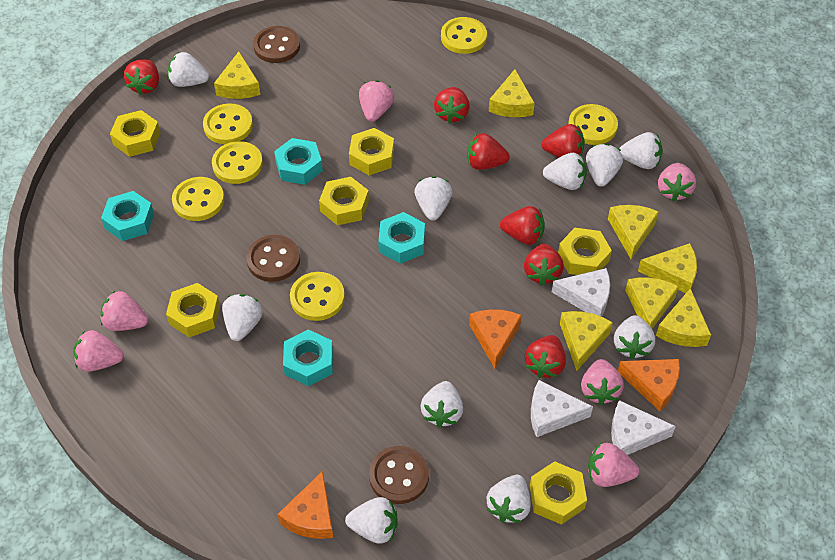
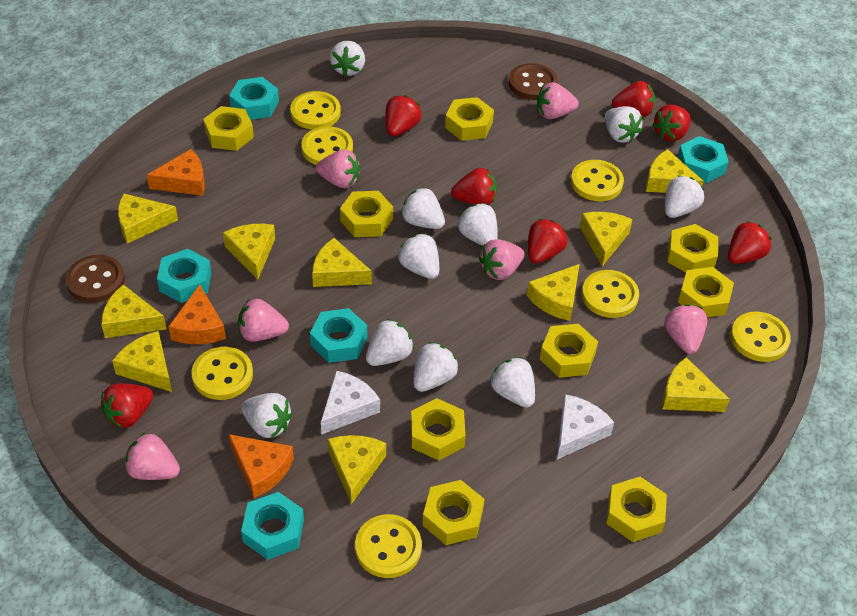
brown button: [246,235,300,282] [253,26,300,63] [369,446,429,504] = 3 -> [65,255,125,303] [509,63,558,100] = 2
turquoise nut: [101,191,154,241] [274,138,323,185] [283,329,333,386] [378,212,425,264] = 4 -> [157,249,212,303] [229,77,279,120] [241,492,304,560] [310,308,367,363] [677,136,729,183] = 5
white cheese: [531,380,593,437] [552,268,610,317] [611,400,676,455] = 3 -> [321,371,380,435] [557,394,614,460] = 2
yellow button: [172,177,224,221] [203,103,253,144] [212,141,263,184] [290,272,345,321] [441,17,487,54] [568,104,618,145] = 6 -> [192,347,253,400] [290,91,341,130] [301,126,353,165] [355,514,422,578] [571,160,624,201] [582,270,639,318] [731,312,791,362] = 7
yellow cheese: [214,52,260,99] [489,69,535,117] [560,311,613,371] [608,205,659,259] [625,277,679,329] [638,243,697,293] [656,288,711,347] = 7 -> [101,284,167,338] [112,331,172,392] [118,193,178,244] [223,224,275,280] [312,238,372,287] [328,435,386,504] [527,264,580,321] [580,212,633,266] [646,149,704,193] [662,357,730,412] = 10
yellow nut: [110,110,161,157] [166,283,220,338] [319,177,369,225] [349,128,394,176] [530,461,587,525] [558,228,612,275] = 6 -> [203,106,254,151] [340,191,393,237] [411,398,466,461] [423,480,485,545] [445,97,494,141] [540,324,598,378] [606,477,667,542] [667,224,718,272] [678,267,734,317] = 9

